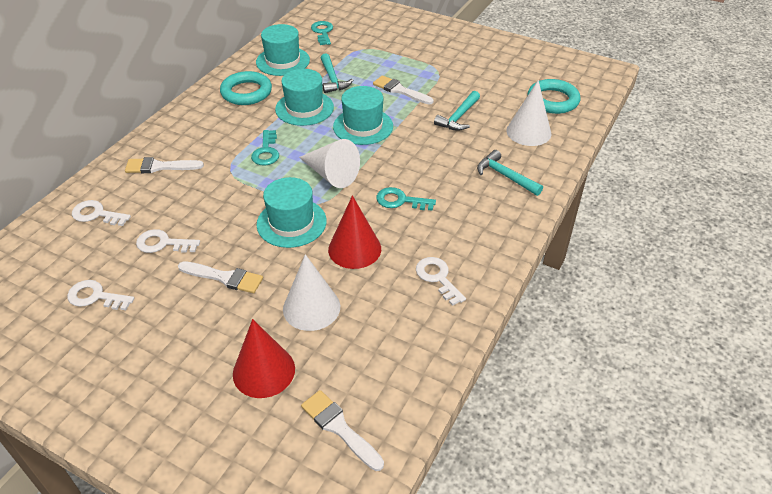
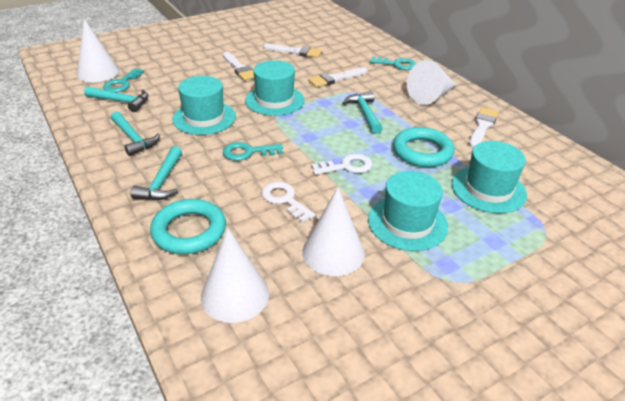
red cone: [233,319,295,398] [328,195,381,269] = 2 -> none = 0
turquoise hammer: [321,54,353,93] [434,91,480,131] [477,150,543,196] = 3 -> [84,86,148,112] [111,111,160,156] [131,146,182,200] [342,92,383,134] = 4
white cone: [283,254,340,331] [299,139,360,188] [506,80,551,146] = 3 -> [77,19,119,82] [201,228,269,323] [302,187,365,276] [407,60,456,105] = 4
white key: [67,280,134,310] [72,200,131,226] [136,229,200,253] [416,257,466,306] = 4 -> [262,182,316,223] [311,154,372,175] = 2

